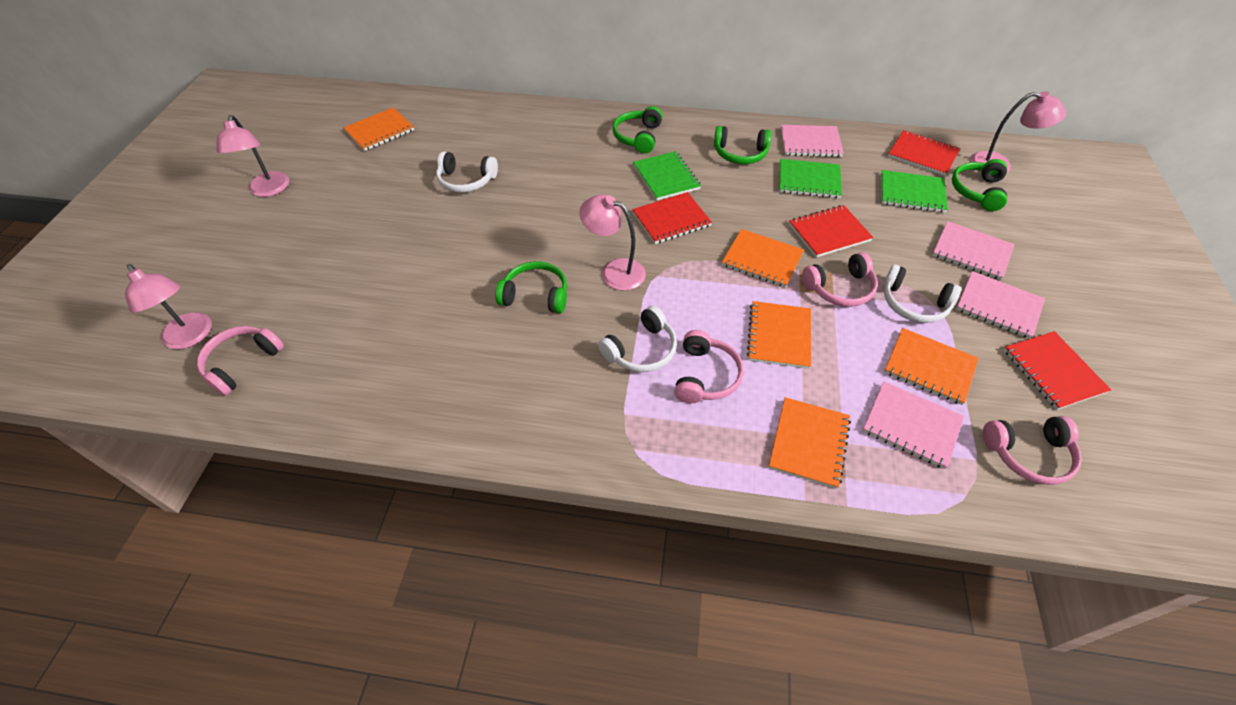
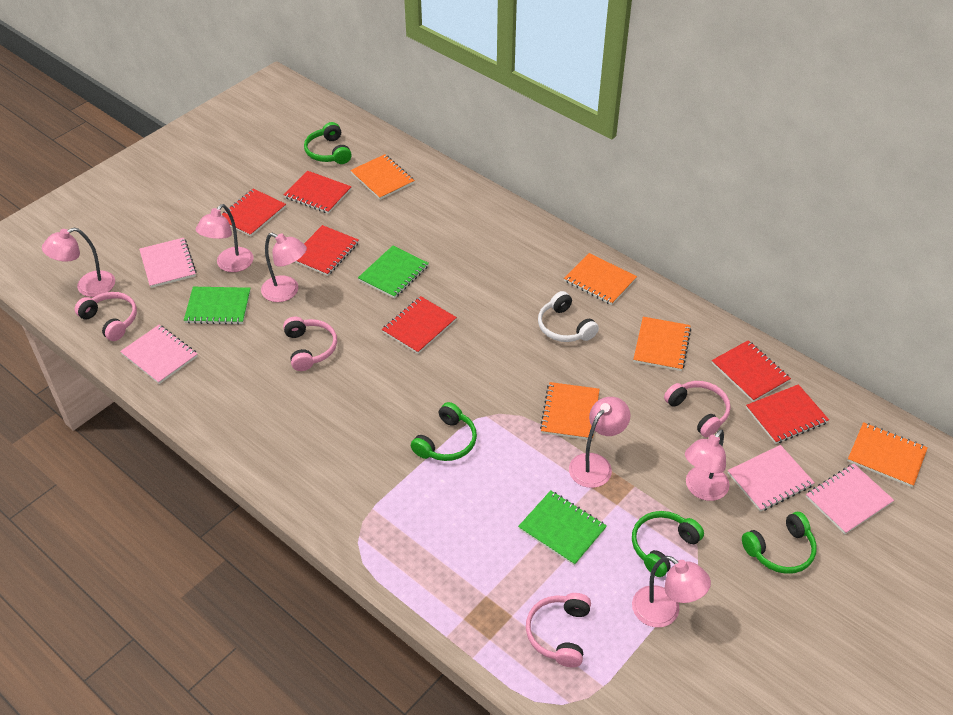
pink lamp: [125,264,212,349] [217,115,290,197] [579,195,646,291] [971,91,1066,173] = 4 -> [42,228,115,297] [196,204,254,272] [261,233,307,302] [569,397,630,488] [632,556,711,627] [685,429,730,501] = 6
red notebook: [632,192,712,244] [789,205,874,257] [888,130,960,176] [1004,331,1111,410] = 4 -> [221,189,286,237] [284,171,352,214] [295,225,359,276] [382,296,457,354] [712,340,791,402] [746,384,829,444] = 6
white headphones: [436,152,498,193] [598,306,677,372] [884,264,961,323] = 3 -> [538,291,599,342] = 1

